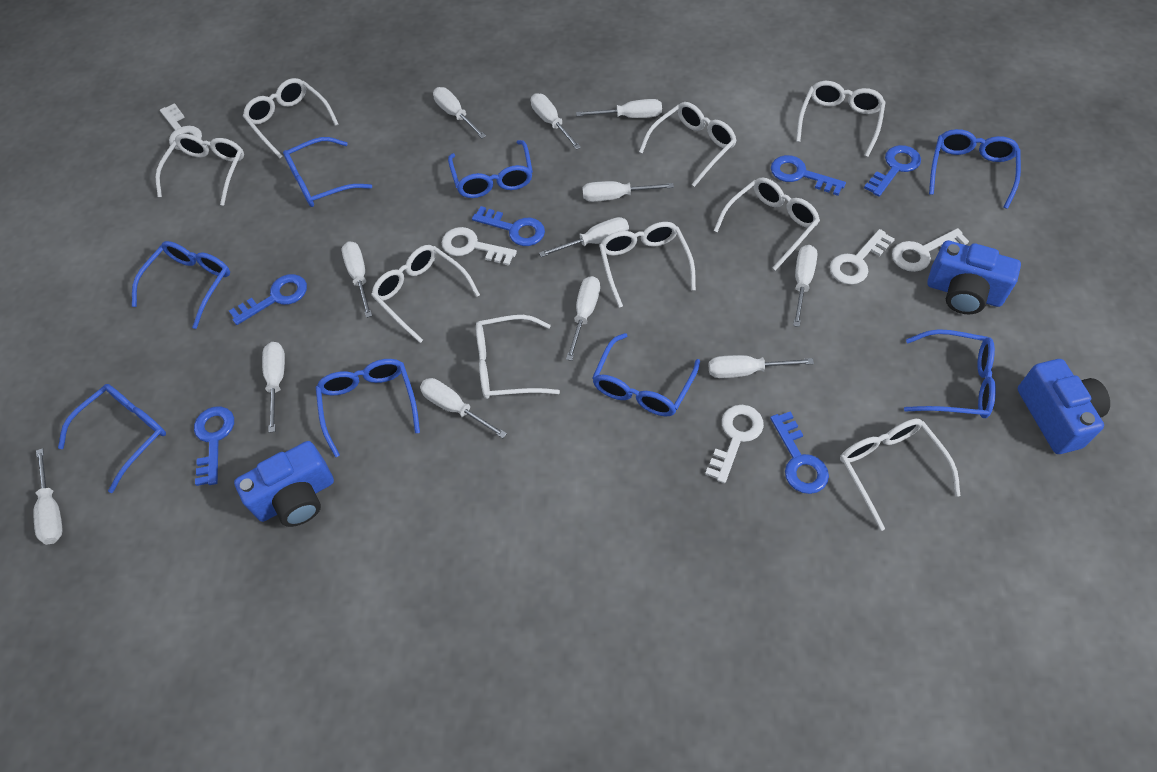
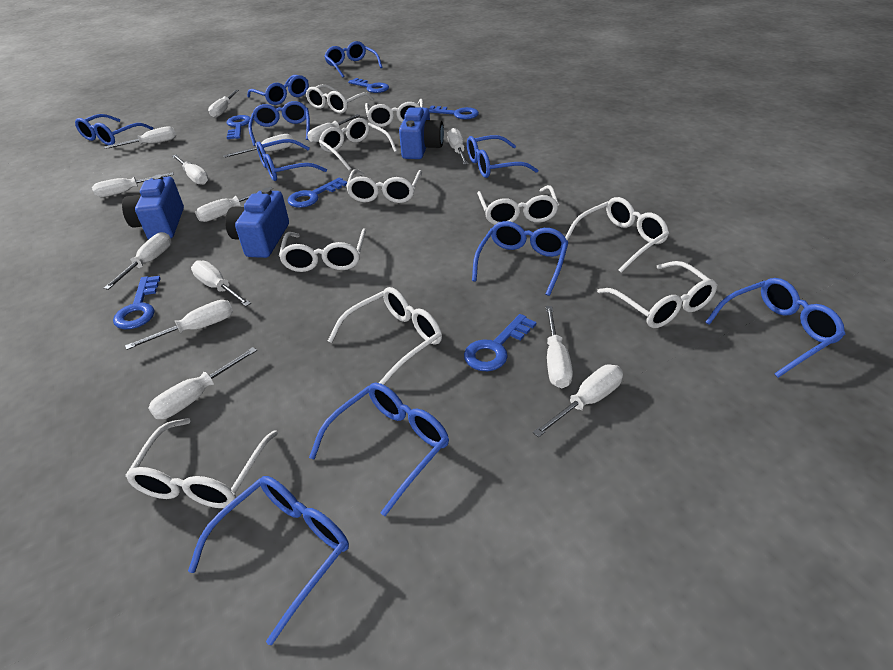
blue glasses: [58,384,166,493] [132,241,230,329] [283,137,372,207] [316,359,420,457] [448,140,533,198] [592,333,700,417] [904,329,996,418] [929,129,1021,209] = 8 -> [75,114,153,146] [188,476,349,645] [247,75,309,105] [248,101,310,146] [256,139,327,181] [309,383,449,516] [324,41,382,77] [467,135,539,178] [472,221,569,296] [705,278,845,378] = 10
white glasses: [156,134,244,206] [243,78,338,158] [371,245,480,343] [476,315,560,399] [599,222,696,308] [639,102,737,187] [714,177,820,271] [796,81,886,157] [840,419,961,531] = 9 -> [125,418,278,508] [279,229,366,272] [306,84,374,113] [319,118,397,171] [328,287,442,385] [346,169,422,203] [365,99,423,127] [477,185,559,225] [565,197,669,273] [597,261,718,328] = 10
white key: [160,103,202,150] [442,227,517,266] [705,405,764,483] [830,229,895,285] [892,228,969,272] = 5 -> none = 0
white screwdriver: [33,448,63,545] [262,342,285,433] [342,241,372,318] [420,378,507,438] [433,87,486,138] [531,93,581,150] [539,217,629,257] [566,276,600,361] [576,99,662,118] [582,181,674,202] [708,355,814,378] [793,245,817,327] = 12 -> [92,172,174,197] [104,232,171,290] [105,126,176,149] [125,300,233,350] [148,347,257,419] [172,155,209,185] [191,260,251,306] [195,187,273,222] [208,90,239,118] [223,134,293,158] [307,114,360,143] [447,128,468,165] [533,365,623,438] [546,306,573,388] = 14

